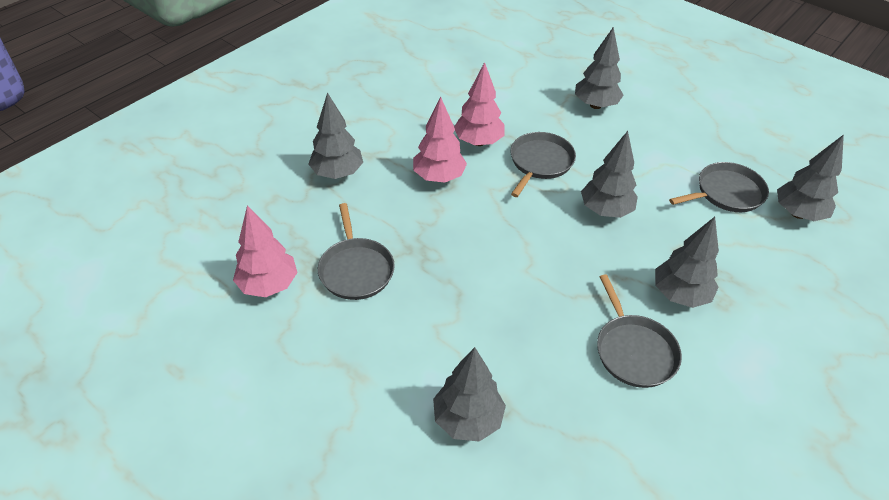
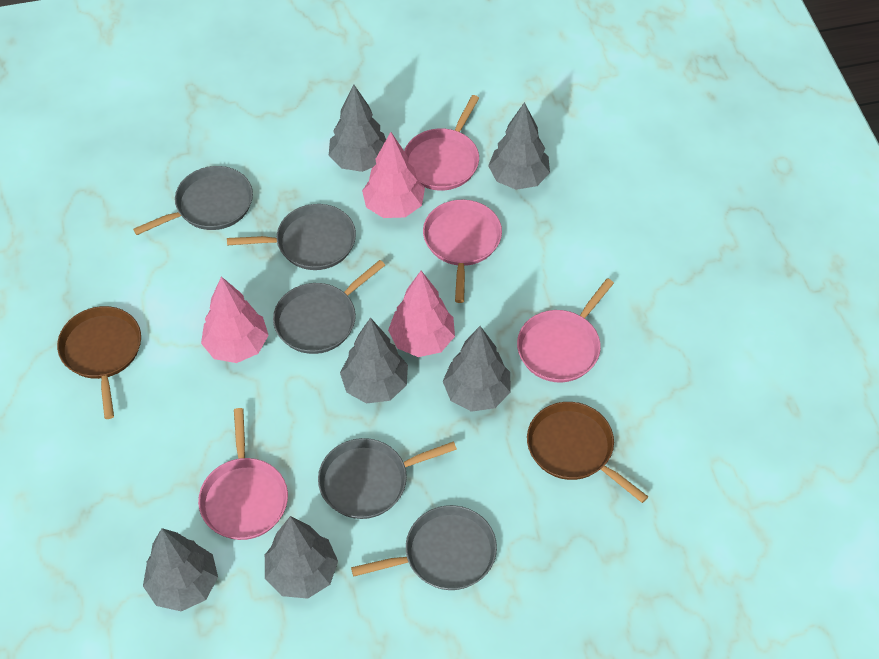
brown pan: none = 0 -> [57,306,141,419] [527,402,648,503] = 2
grey pan: [318,203,395,300] [510,132,576,197] [597,274,682,388] [669,162,769,212] = 4 -> [133,166,253,235] [227,204,356,270] [273,260,385,354] [318,438,457,519] [351,505,497,590] = 5
pink pan: none = 0 -> [198,408,288,540] [404,95,479,191] [423,200,502,303] [517,278,614,382] = 4

